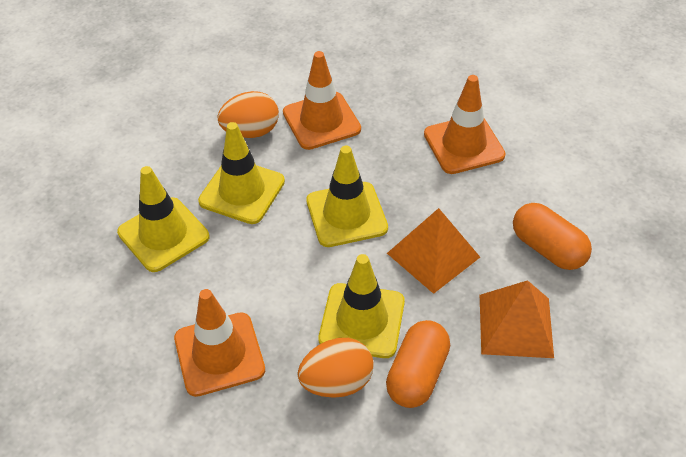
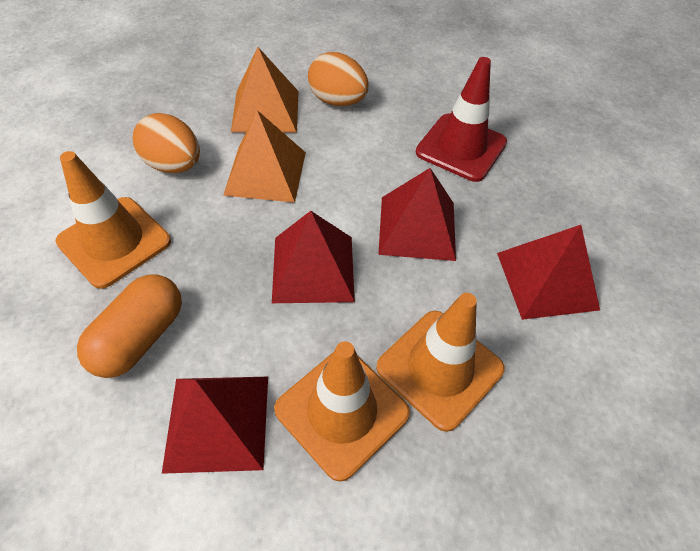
orange capsule: [386,320,450,408] [513,203,592,270] = 2 -> [77,274,182,378] = 1
red pyramid: none = 0 -> [162,377,268,474] [272,211,355,303] [378,168,456,261] [497,225,600,320] = 4
red traffic cone: none = 0 -> [416,57,507,182] = 1
yellow traffic cone: [117,166,209,272] [198,122,285,224] [306,146,388,247] [319,254,405,358] = 4 -> none = 0

